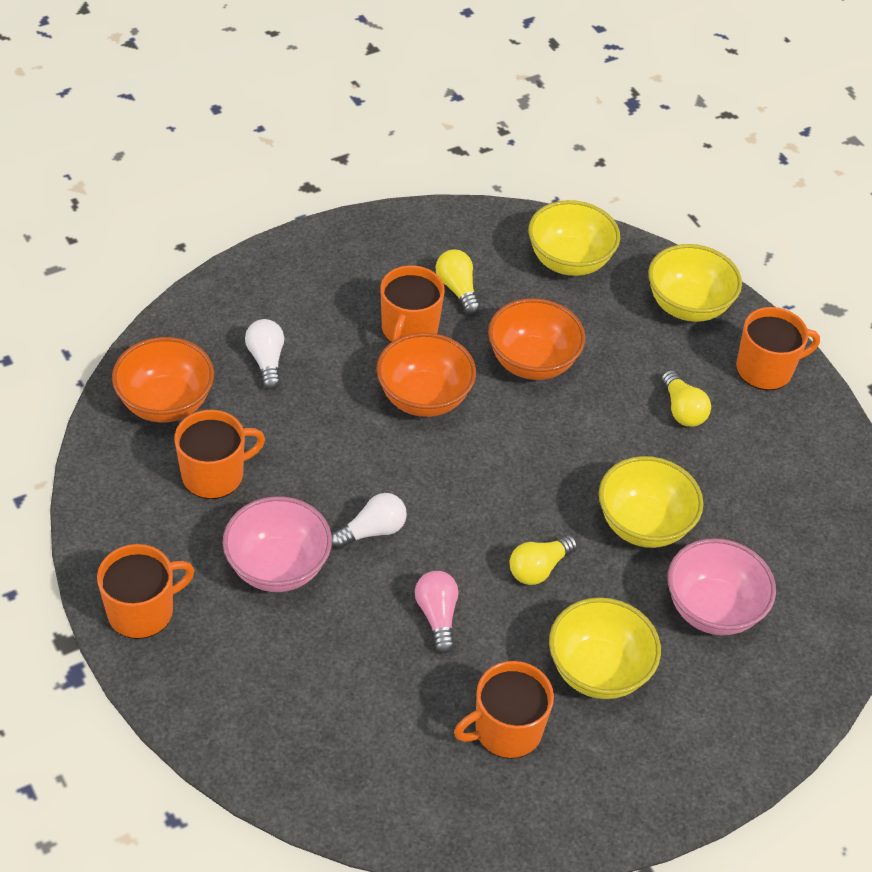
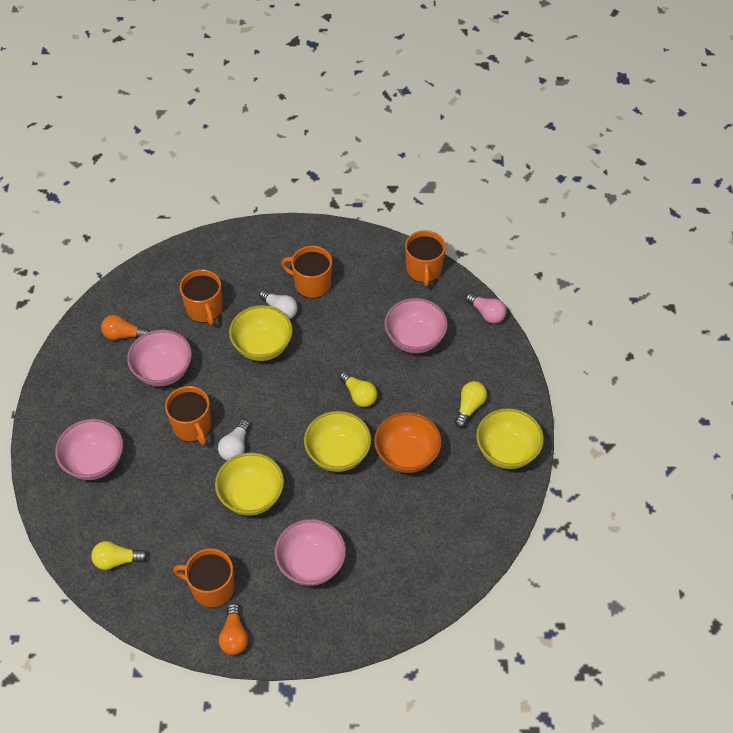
orange bowl: [112,337,214,423] [376,333,476,417] [488,298,585,380] = 3 -> [374,412,442,473] = 1
orange light bulb: none = 0 -> [101,315,150,340] [219,603,248,655] = 2
pink bowl: [223,496,332,592] [667,538,776,635] = 2 -> [55,419,123,480] [127,329,192,386] [274,519,346,586] [384,298,448,353] = 4

